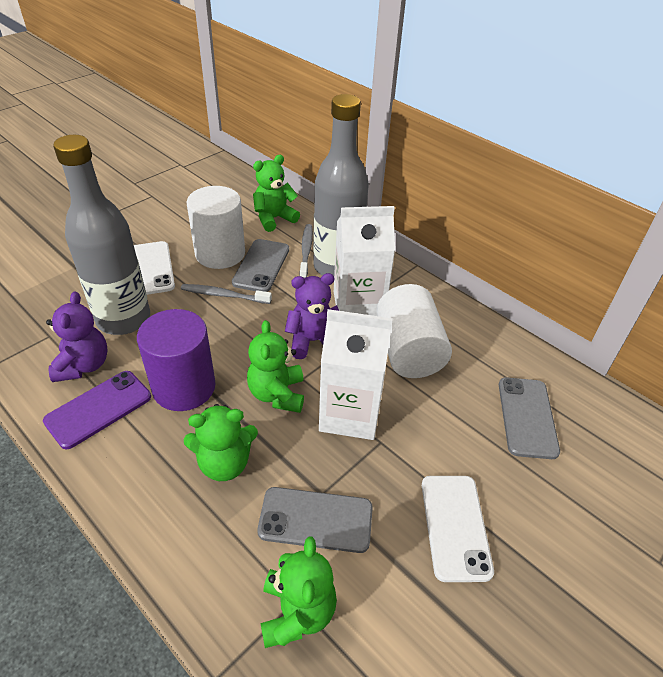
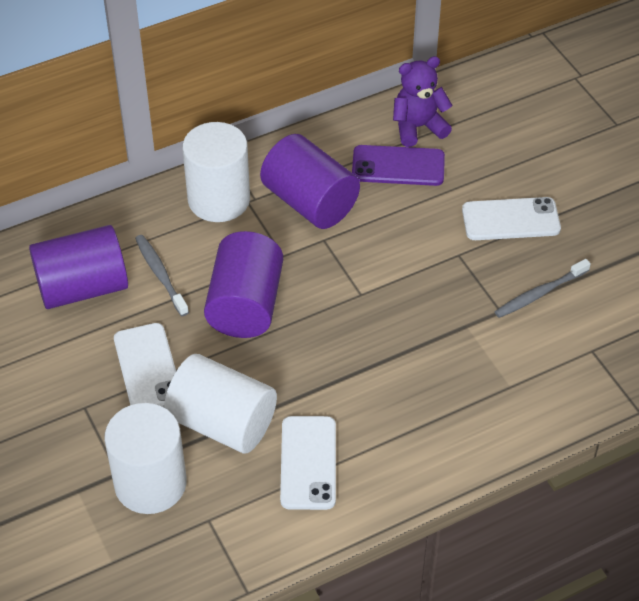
green teddy bear: [184,404,258,481] [247,320,304,413] [253,155,300,232] [261,536,337,648] = 4 -> none = 0
grey bottle: [53,135,150,335] [313,94,369,276] = 2 -> none = 0
grey phone: [232,239,289,292] [257,487,373,553] [499,377,560,459] = 3 -> none = 0
purple cylinder: [137,309,216,411] = 1 -> [29,225,128,309] [204,231,283,338] [260,134,360,229] = 3
purple teddy bear: [46,292,108,382] [285,273,339,359] = 2 -> [393,56,453,147] = 1
white carton: [319,309,393,440] [334,206,395,316] = 2 -> none = 0
white cylinder: [187,186,245,269] [376,284,452,378] = 2 -> [105,403,187,514] [164,354,277,454] [182,122,250,222] = 3
white phone: [134,241,175,295] [422,476,494,582] = 2 -> [114,323,176,407] [280,416,336,510] [462,197,561,240] = 3

